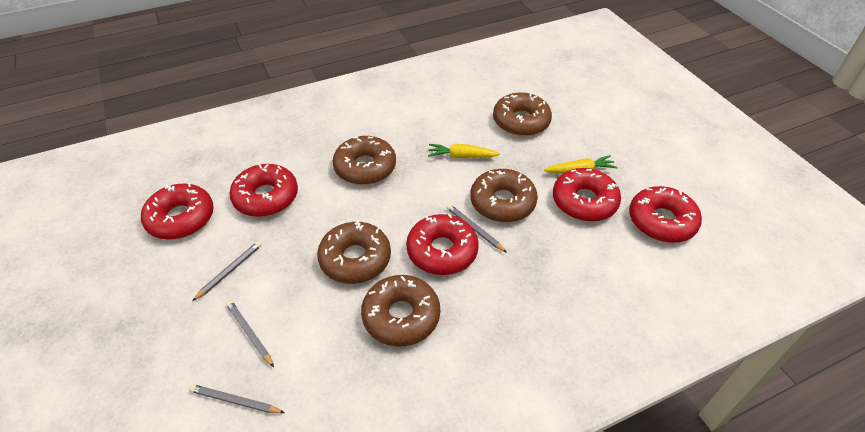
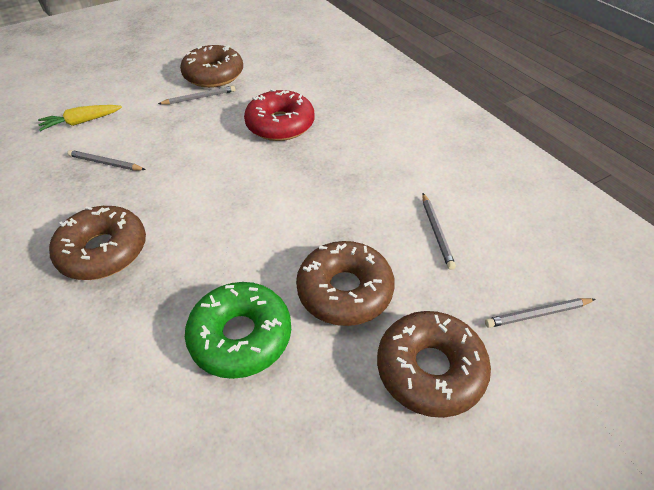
brown donut: [317,220,391,284] [333,136,396,185] [361,275,440,347] [470,169,538,222] [493,92,552,136] = 5 -> [49,206,146,280] [180,45,243,88] [296,241,395,326] [377,311,491,418] = 4
green donut: none = 0 -> [185,282,291,379] = 1
red donut: [141,183,214,240] [229,164,298,217] [406,214,479,275] [553,168,621,222] [629,186,702,243] = 5 -> [244,89,314,141] = 1
yellow carrot: [428,144,500,158] [544,155,618,174] = 2 -> [38,105,122,131] = 1

